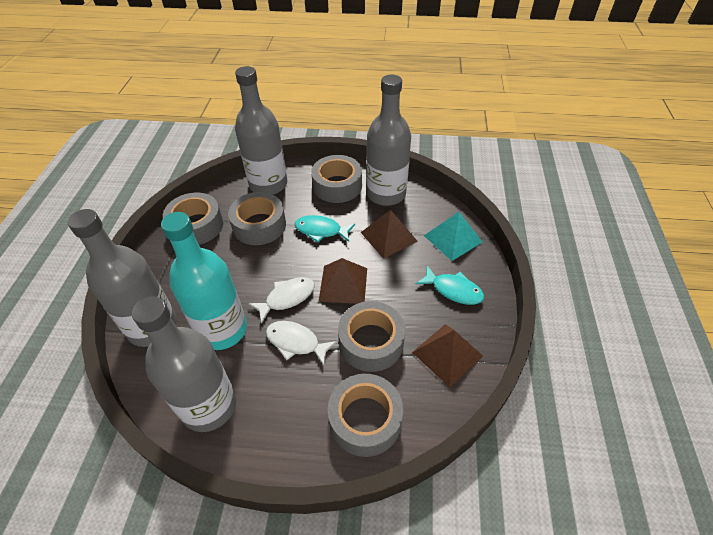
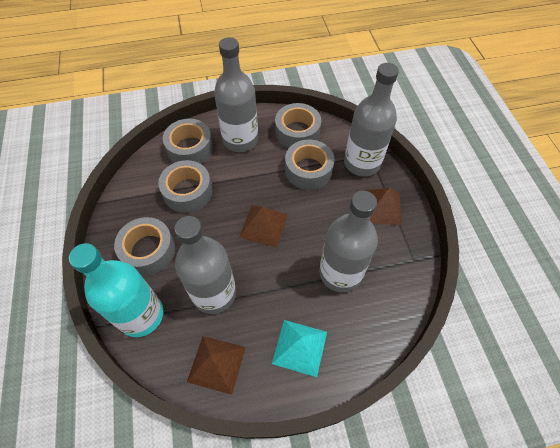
turquoise fish: [295,215,355,243] [416,266,484,305] = 2 -> none = 0
white fish: [248,277,315,324] [266,321,337,366] = 2 -> none = 0

